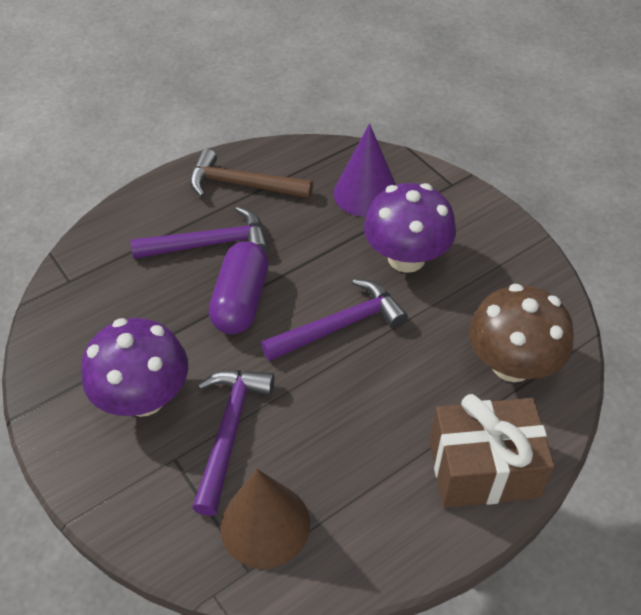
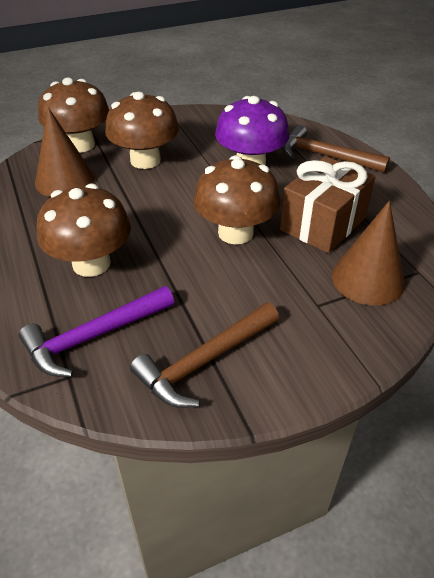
brown cone: [220,469,310,569] = 1 -> [35,107,95,197] [332,201,405,306] = 2
brown hammer: [190,149,313,198] = 1 -> [130,302,279,408] [282,125,390,173] = 2
brown mushroom: [469,284,574,382] = 1 -> [36,184,131,277] [38,77,109,153] [105,92,179,169] [194,155,280,244] = 4
purple capsule: [209,241,269,334] = 1 -> none = 0
purple cone: [333,124,396,217] = 1 -> none = 0
purple hammer: [131,206,268,259] [192,370,275,516] [261,279,408,361] = 3 -> [18,286,174,377] = 1
purple mushroom: [81,318,188,417] [364,183,456,273] = 2 -> [215,96,289,165] = 1

